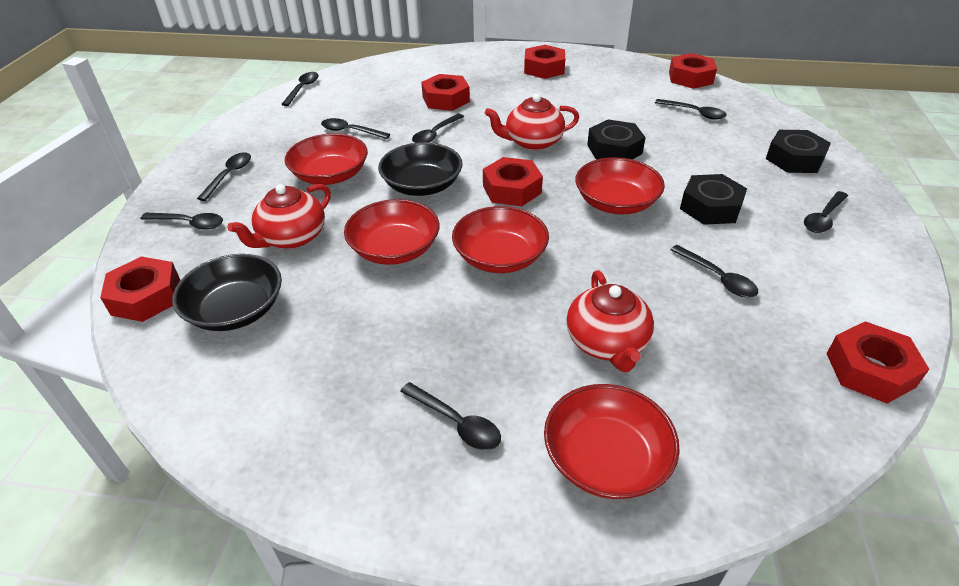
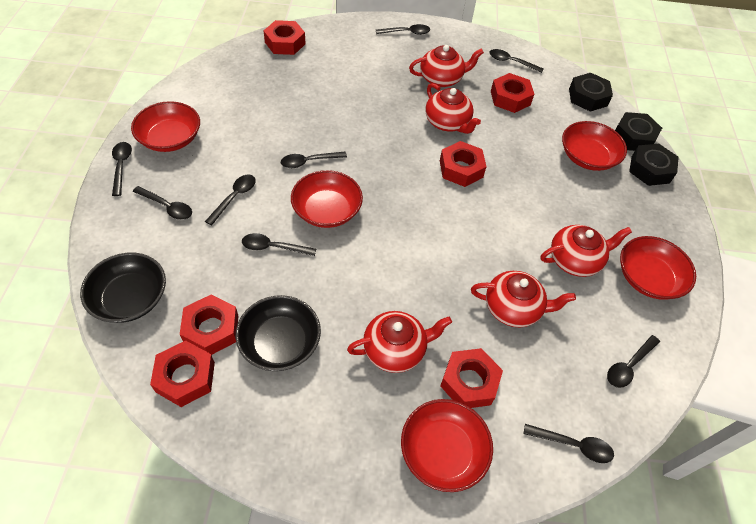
red teapot: [227,184,331,249] [485,94,579,150] [566,270,654,372] = 3 -> [347,311,452,373] [409,45,484,87] [425,83,481,134] [471,271,576,328] [541,225,632,277] = 5

